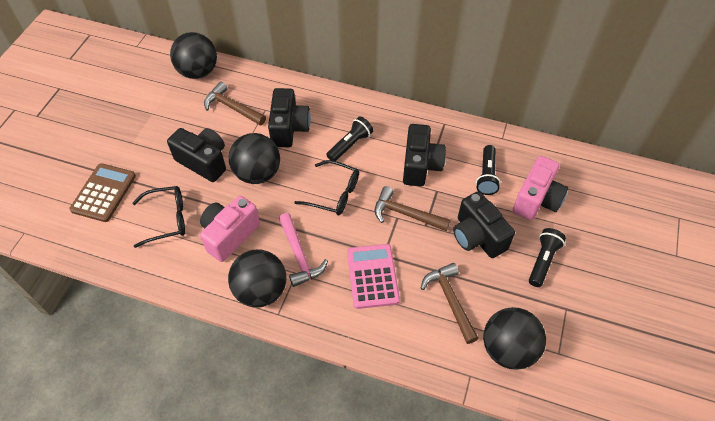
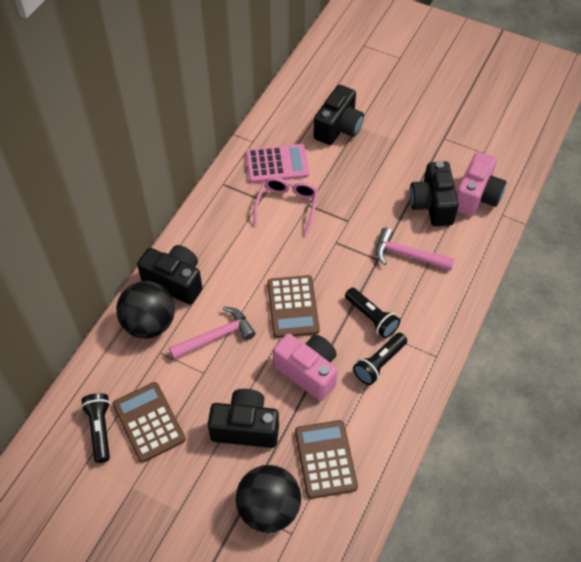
black ball: [170,32,217,79] [228,249,286,307] [229,133,280,184] [483,307,546,370] = 4 -> [116,281,175,339] [236,465,301,533] = 2
black glasses: [132,186,185,248] [294,160,359,215] = 2 -> none = 0
brown calculator: [69,163,136,222] = 1 -> [113,382,185,463] [267,275,320,338] [295,420,358,499] = 3
brown hammer: [204,82,266,126] [375,186,450,231] [421,263,479,344] = 3 -> none = 0
pink glasses: none = 0 -> [254,177,318,236] = 1
pink hammer: [279,213,328,287] = 1 -> [169,306,256,360] [376,228,455,271] = 2

